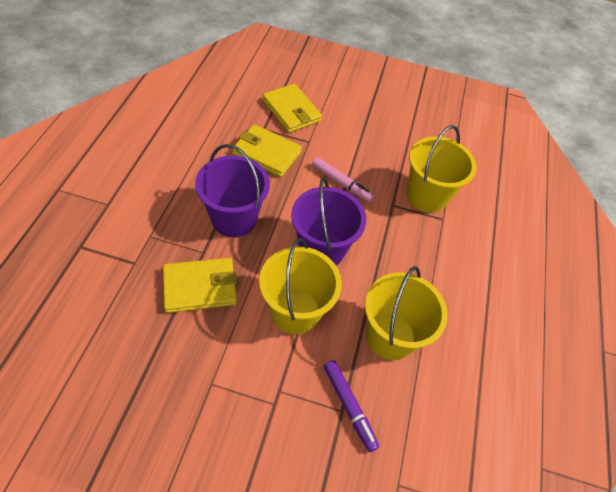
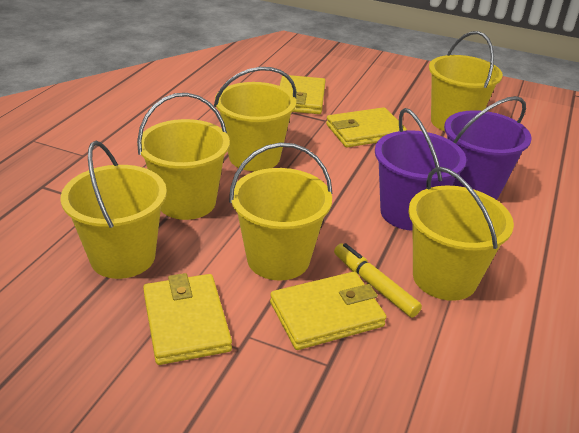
pink marker: [312,157,374,202] = 1 -> none = 0
purple marker: [324,360,379,452] = 1 -> none = 0
yellow bucket: [259,239,342,334] [365,266,448,360] [407,125,476,213] = 3 -> [61,141,167,279] [137,93,230,220] [214,67,296,171] [229,142,333,281] [409,167,514,301] [429,31,503,131] = 6
yellow marker: none = 0 -> [334,243,422,317] = 1
yellow wallet: [163,258,237,313] [232,124,302,177] [262,84,322,133] = 3 -> [143,273,232,365] [270,272,386,350] [280,75,326,114] [326,107,407,147] = 4

